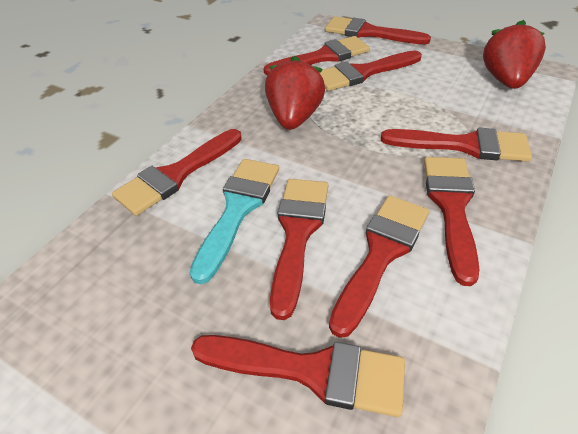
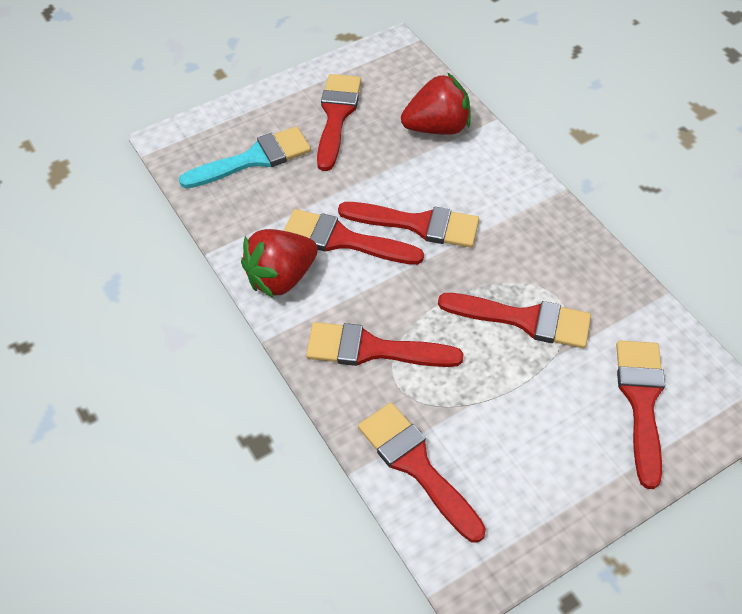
red brush: [112,129,242,216] [191,335,405,417] [263,36,370,75] [270,179,328,320] [320,50,422,91] [325,17,431,44] [329,195,429,338] [381,128,532,162] [424,157,479,286] = 9 -> [284,209,424,265] [306,322,464,367] [317,74,361,171] [338,202,479,248] [358,403,486,543] [438,293,591,348] [616,340,665,489] = 7

